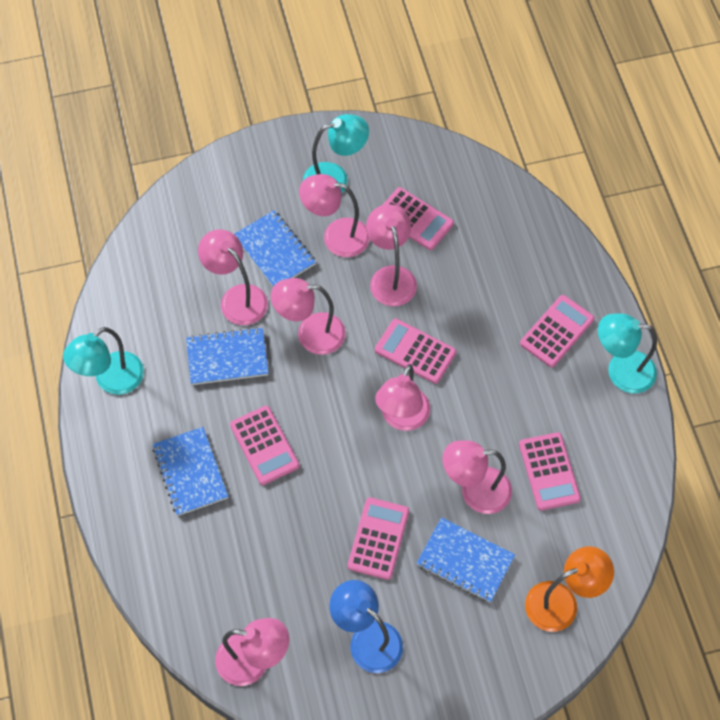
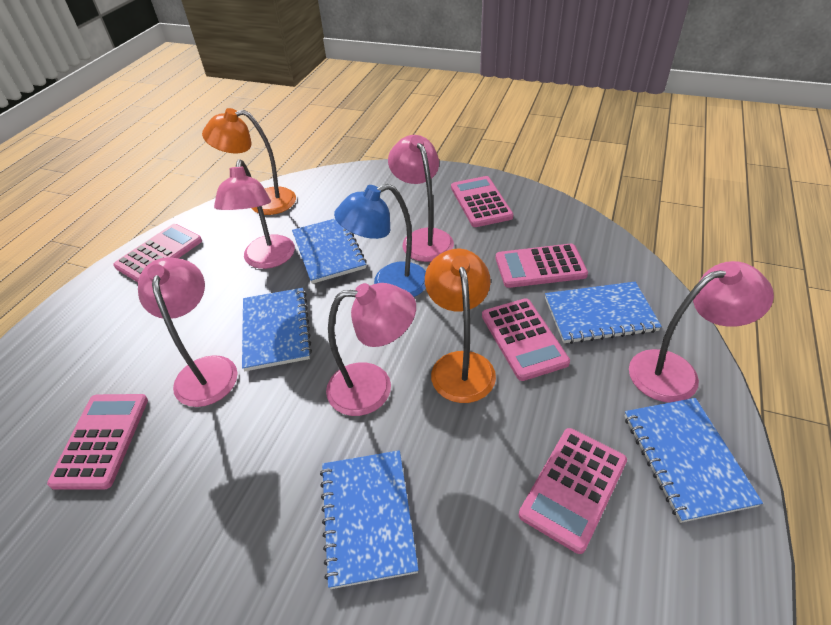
blue notebook: [153,427,228,516] [186,327,269,385] [234,210,316,287] [416,517,515,602] = 4 -> [242,288,312,371] [292,219,367,284] [320,450,419,589] [545,282,662,344] [624,398,763,523] = 5
orange lamp: [525,546,614,632] = 1 -> [202,108,296,215] [425,249,496,403] = 2
pink lamp: [198,229,268,325] [215,618,289,686] [271,278,346,355] [299,174,370,257] [366,204,417,306] [375,364,430,431] [443,440,512,514] = 7 -> [138,257,237,407] [214,159,295,269] [326,283,416,416] [388,135,454,262] [629,261,774,403] = 5
turquoise lamp: [63,327,144,395] [303,114,369,193] [598,313,657,393] = 3 -> none = 0

